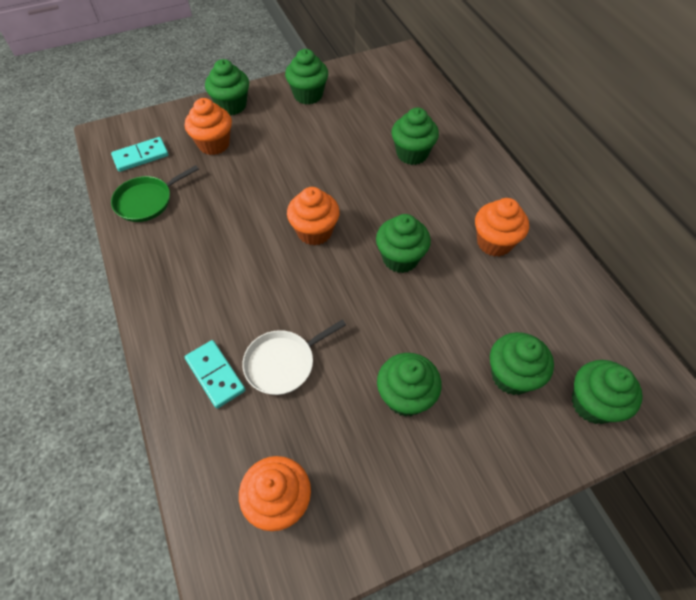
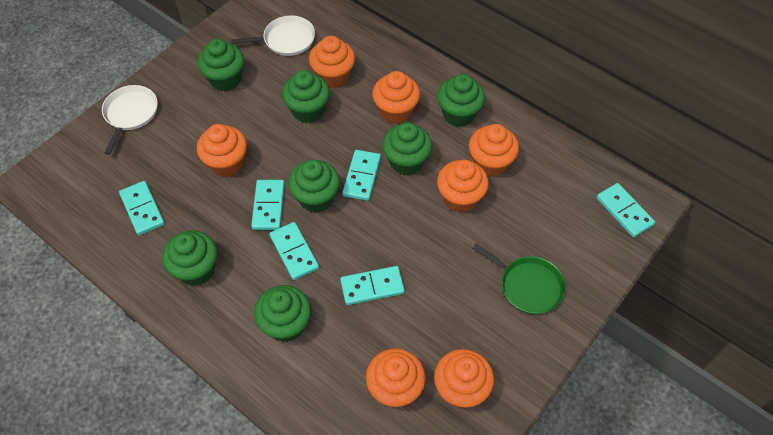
orange cupcake: [185,98,232,155] [239,456,311,531] [287,187,340,246] [475,198,529,257] = 4 -> [197,124,247,177] [309,36,355,88] [366,349,426,408] [372,71,420,124] [434,349,494,408] [437,160,489,213] [469,124,519,177] = 7
turquoise domino: [111,137,169,172] [185,340,245,409] = 2 -> [119,181,165,235] [251,180,285,230] [270,222,319,280] [340,266,405,305] [342,150,381,201] [596,183,655,237] = 6
white pan: [242,320,346,395] = 1 -> [102,85,158,155] [231,16,315,56] = 2

